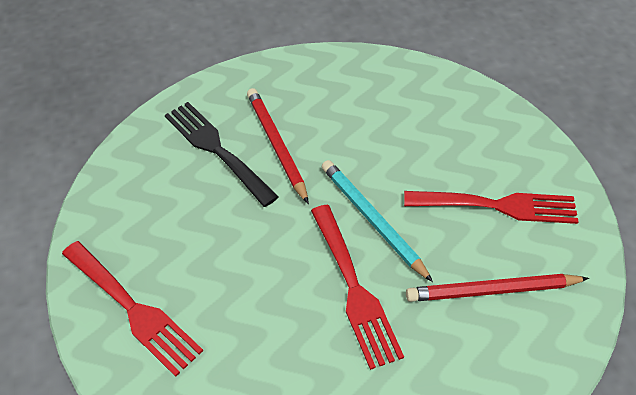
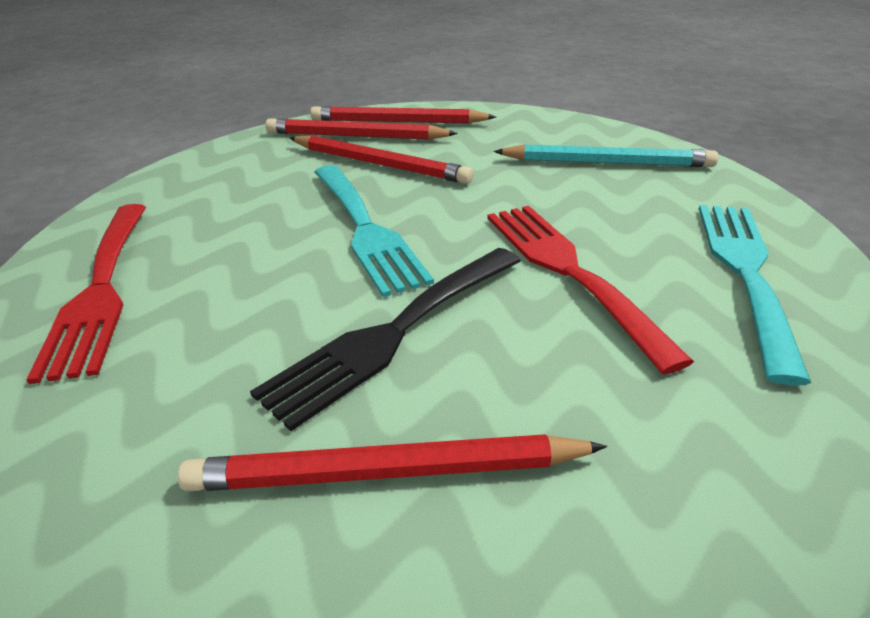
red fork: [62,241,203,377] [311,205,404,370] [404,191,579,224] = 3 -> [26,204,146,384] [487,206,694,375] = 2
red pencil: [247,88,309,204] [406,274,589,302] = 2 -> [178,434,607,491] [265,118,458,140] [290,135,473,184] [310,106,496,124] = 4
turquoise fork: none = 0 -> [314,165,434,297] [699,205,811,386] = 2

